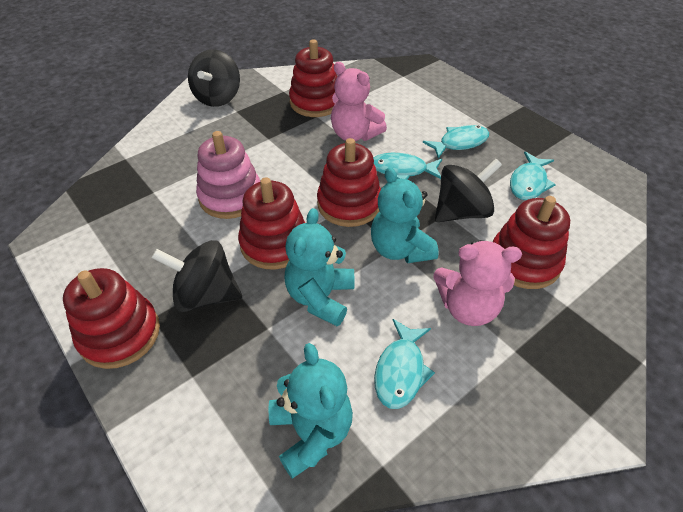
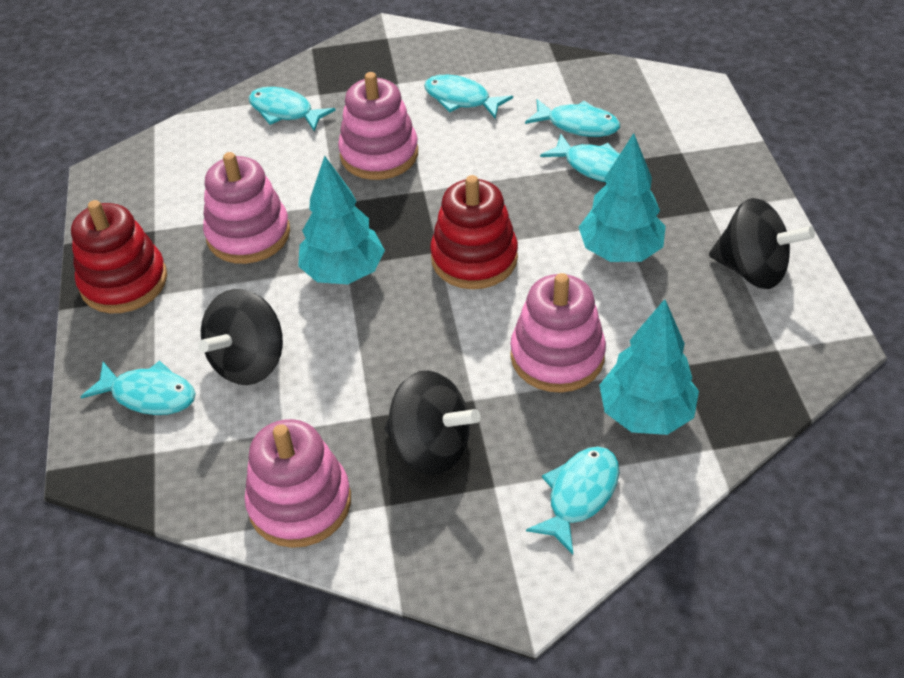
pink stacking toy: [196,131,260,219] = 1 -> [203,152,290,264] [244,419,351,548] [338,72,418,180] [510,273,606,393] = 4
pink teddy bear: [331,62,387,141] [433,240,522,326] = 2 -> none = 0
red stacking toy: [63,268,160,369] [238,177,305,269] [289,39,338,117] [317,138,381,227] [493,196,570,289] = 5 -> [71,200,167,313] [430,175,518,289] = 2
turquoise fish: [373,153,442,179] [374,319,435,409] [423,125,489,159] [510,151,556,200] = 4 -> [81,361,196,415] [249,87,335,132] [424,75,513,119] [525,99,620,137] [526,446,619,554] [540,134,620,182] = 6
turquoise teddy bear: [269,343,353,479] [284,208,354,326] [371,167,439,263] = 3 -> none = 0
turquoise tree: none = 0 -> [298,156,385,284] [579,133,666,262] [599,299,699,435] = 3

